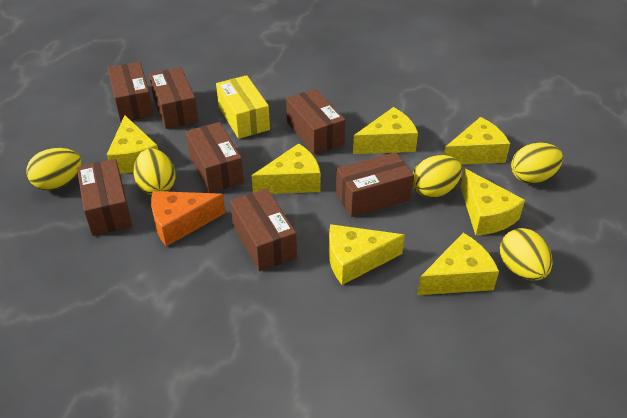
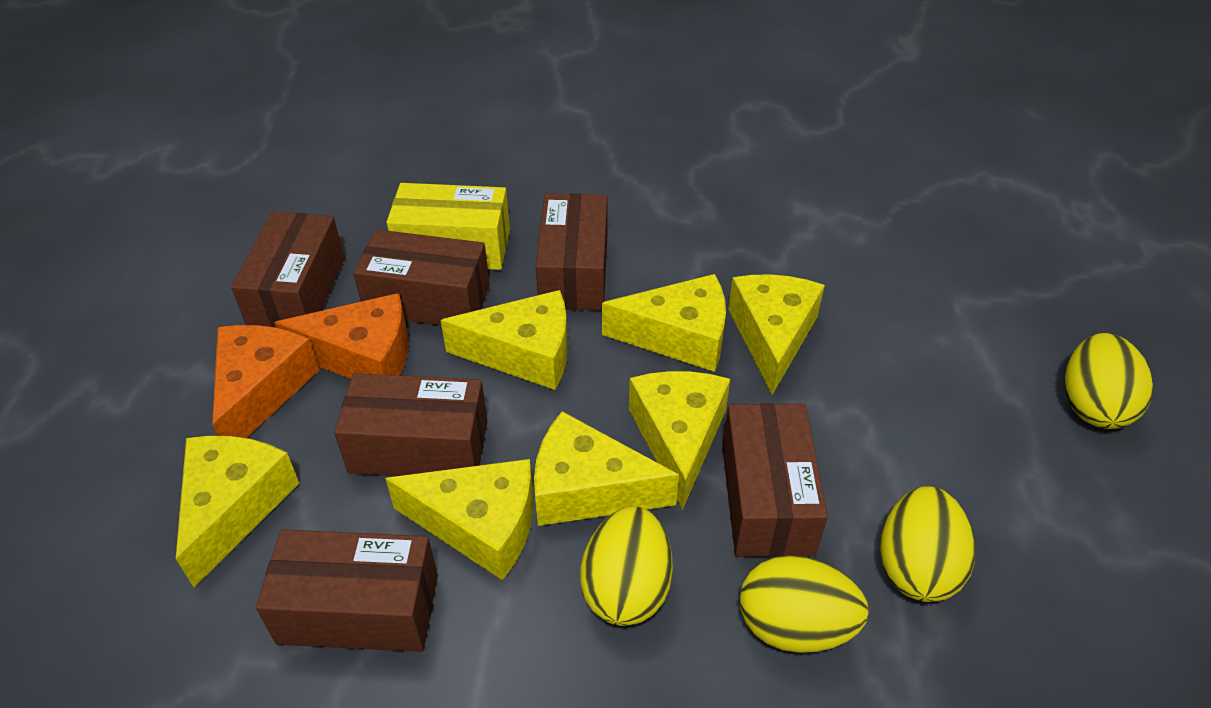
brown box: [77,159,132,236] [108,62,154,122] [149,67,199,129] [186,122,244,193] [230,188,297,271] [286,89,345,155] [336,152,414,217] = 7 -> [231,212,345,327] [256,529,438,652] [334,373,488,476] [353,229,490,325] [536,193,607,310] [722,403,828,557] = 6
orange cheese: [151,191,226,246] = 1 -> [212,325,320,438] [274,293,409,379] = 2
yellow egg: [27,148,82,190] [133,149,175,195] [413,155,462,198] [500,228,552,281] [511,143,563,184] = 5 -> [580,506,673,626] [740,555,869,653] [880,486,975,602] [1065,333,1153,429] = 4

